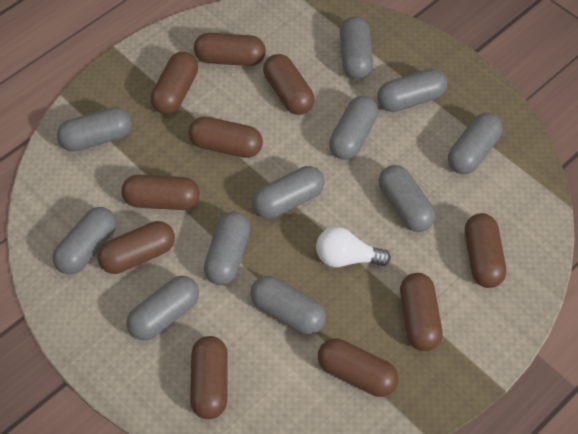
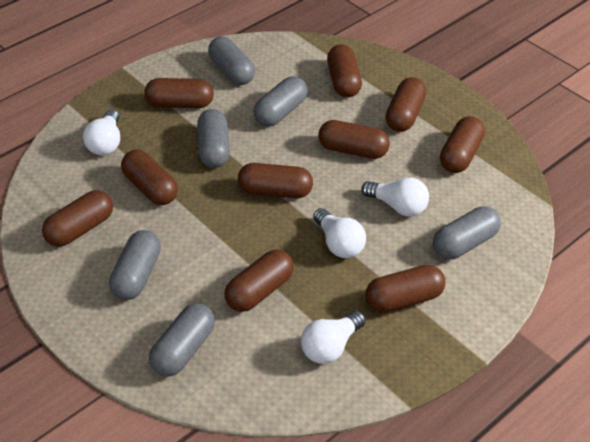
grey capsule: [53,207,116,274] [57,107,132,152] [126,275,199,341] [204,212,250,285] [250,276,326,335] [253,166,325,219] [329,96,378,160] [340,17,373,79] [377,68,447,112] [379,165,435,232] [448,113,502,174] = 11 -> [109,230,161,300] [149,303,215,376] [197,109,230,168] [208,36,255,85] [253,76,308,127] [433,206,501,260] = 6
white light bulb: [316,227,391,267] = 1 -> [83,110,120,155] [301,311,366,364] [313,208,366,258] [361,178,429,217] = 4

